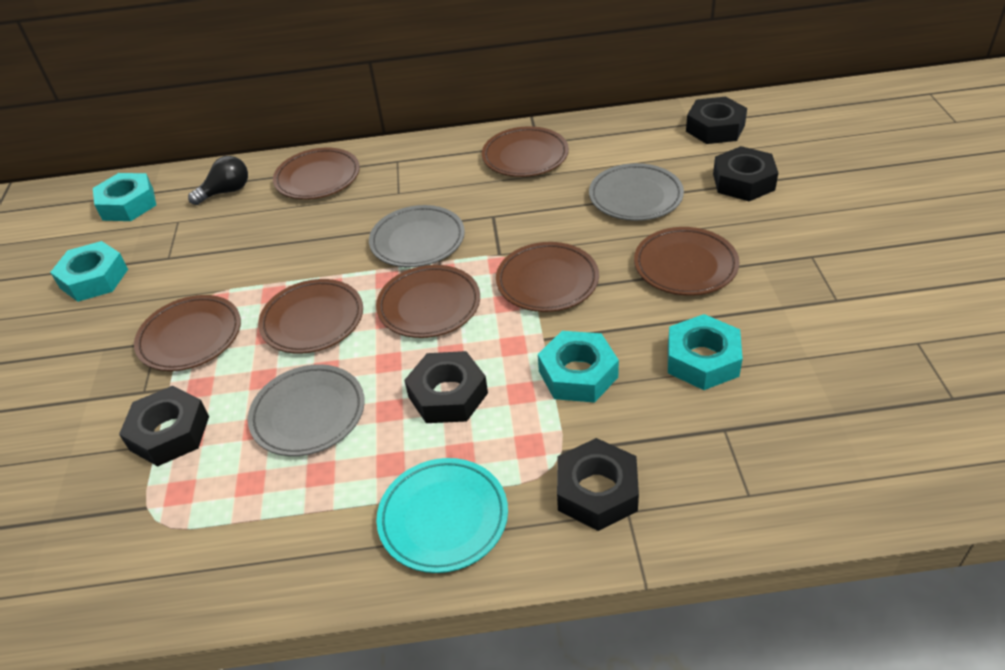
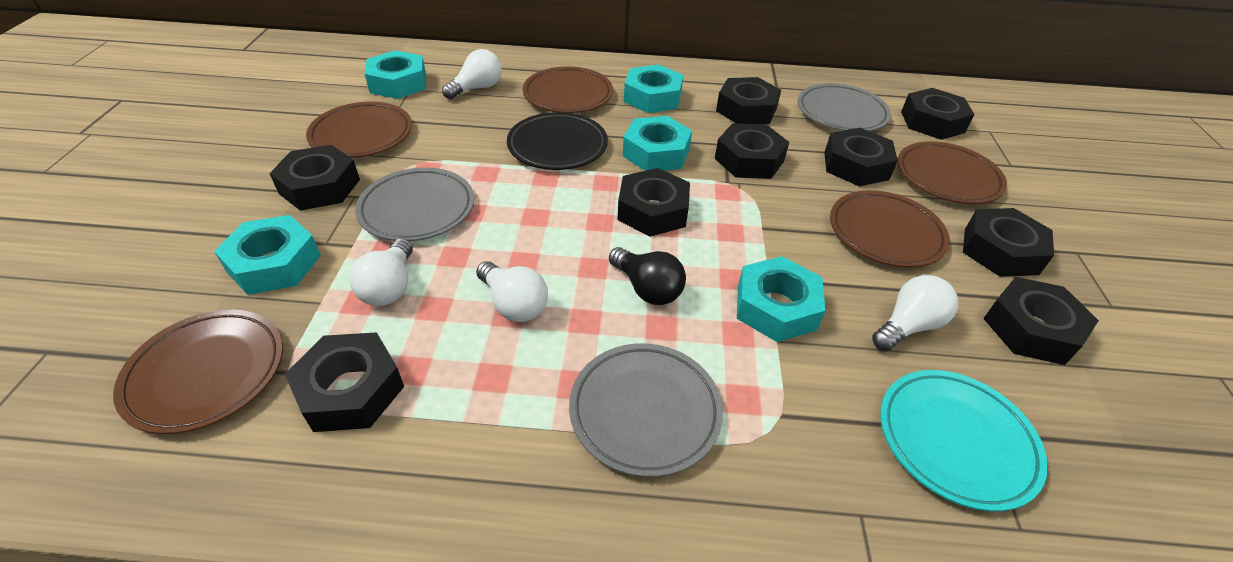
black nut: [119,386,209,466] [404,351,488,423] [557,438,639,531] [686,96,747,144] [713,146,778,201] = 5 -> [269,145,360,211] [285,332,404,432] [618,168,690,237] [715,123,789,179] [716,77,781,124] [824,128,898,187] [901,88,975,140] [963,208,1054,277] [983,277,1099,365] = 9
black plate: none = 0 -> [507,112,608,170] = 1
brown plate: [134,295,241,371] [258,279,363,354] [273,148,360,199] [376,265,480,338] [482,126,569,177] [496,242,599,312] [634,227,739,296] = 7 -> [113,310,283,434] [306,102,412,158] [523,66,613,113] [830,190,950,268] [897,141,1007,204] = 5
turquoise nut: [50,241,128,302] [93,173,156,221] [538,331,619,403] [668,314,743,390] = 4 -> [214,215,321,295] [365,50,426,99] [623,116,692,171] [624,65,683,113] [737,256,826,342] = 5
white light bulb: none = 0 -> [349,238,413,306] [442,49,502,99] [476,261,548,322] [872,275,958,351] = 4

